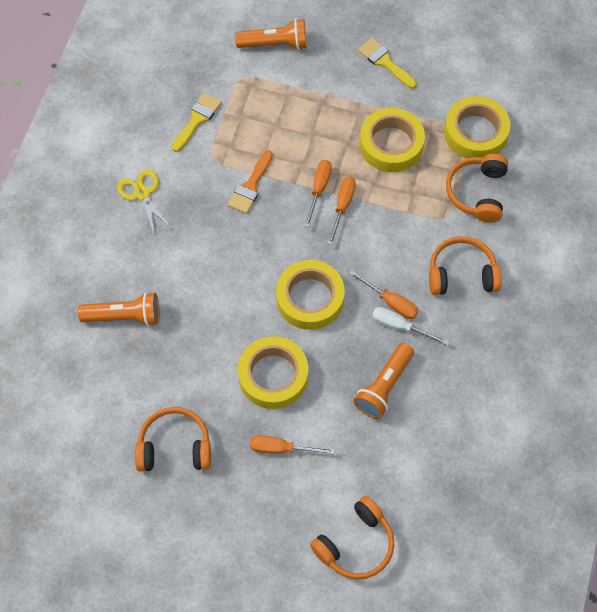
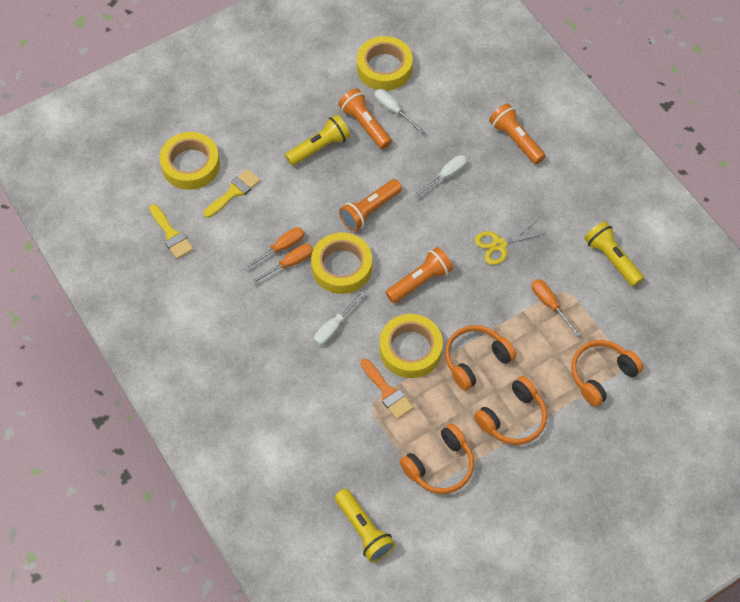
orange flashlight: [78,292,160,326] [235,19,307,50] [354,343,414,419] = 3 -> [338,88,392,149] [339,179,402,231] [385,247,453,303] [489,103,546,164] = 4
orange screwdriver: [250,435,335,454] [304,160,332,228] [328,177,356,245] [349,270,418,319] = 4 -> [243,227,304,270] [250,244,313,284] [532,279,581,337] = 3
white screwdriver: [372,307,449,346] = 1 -> [314,291,365,346] [374,89,425,133] [413,155,467,198] = 3
yellow flashlight: none = 0 -> [285,114,350,166] [335,489,395,563] [584,221,644,287] = 3

